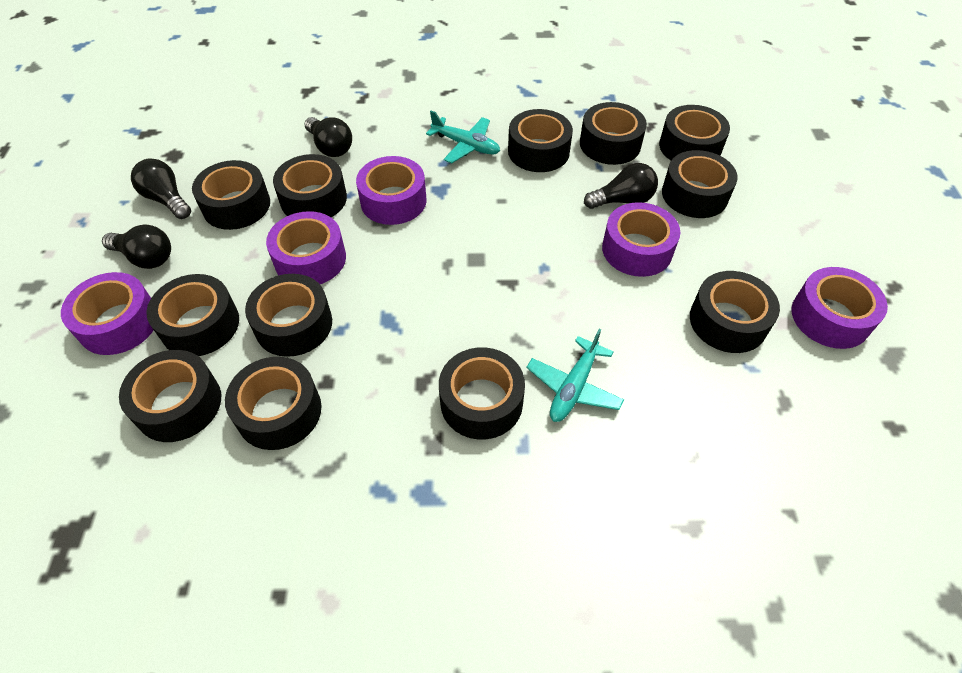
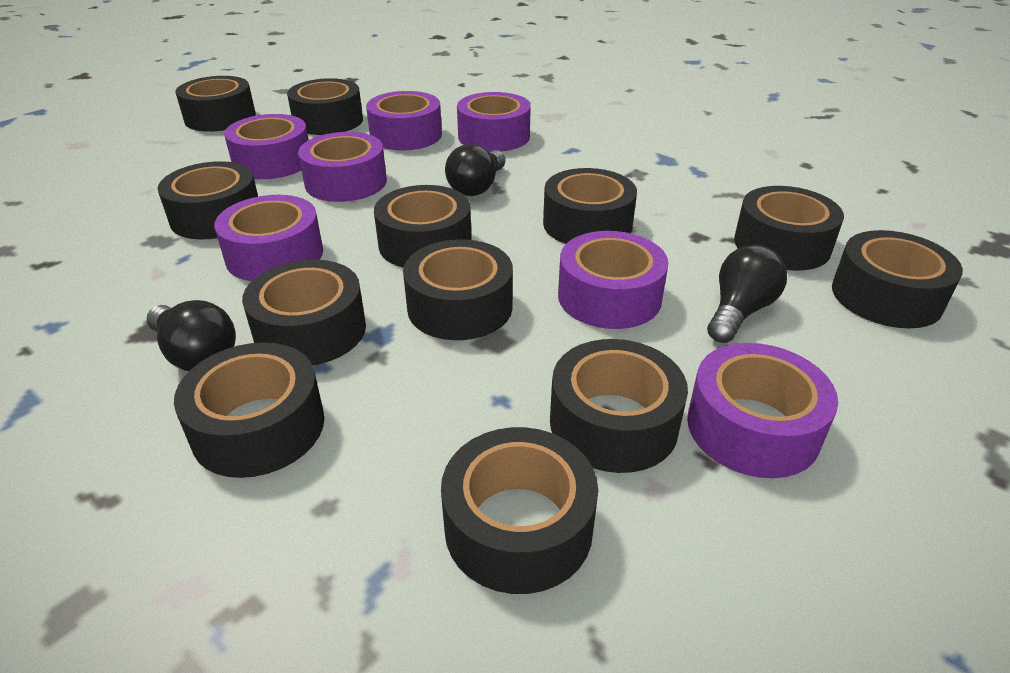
black light bulb: [102,224,171,269] [131,159,191,219] [304,117,352,157] [584,163,658,209] = 4 -> [147,300,236,371] [445,144,505,196] [707,245,787,343] = 3
purple tape: [61,272,153,355] [266,211,346,284] [356,156,427,225] [602,202,680,277] [791,267,888,349] = 5 -> [214,195,323,281] [224,114,309,179] [298,132,387,202] [366,91,442,150] [457,92,531,152] [558,231,669,329] [687,343,838,478] = 7
turquoise plane: [426,111,500,163] [526,329,624,422] = 2 -> none = 0

